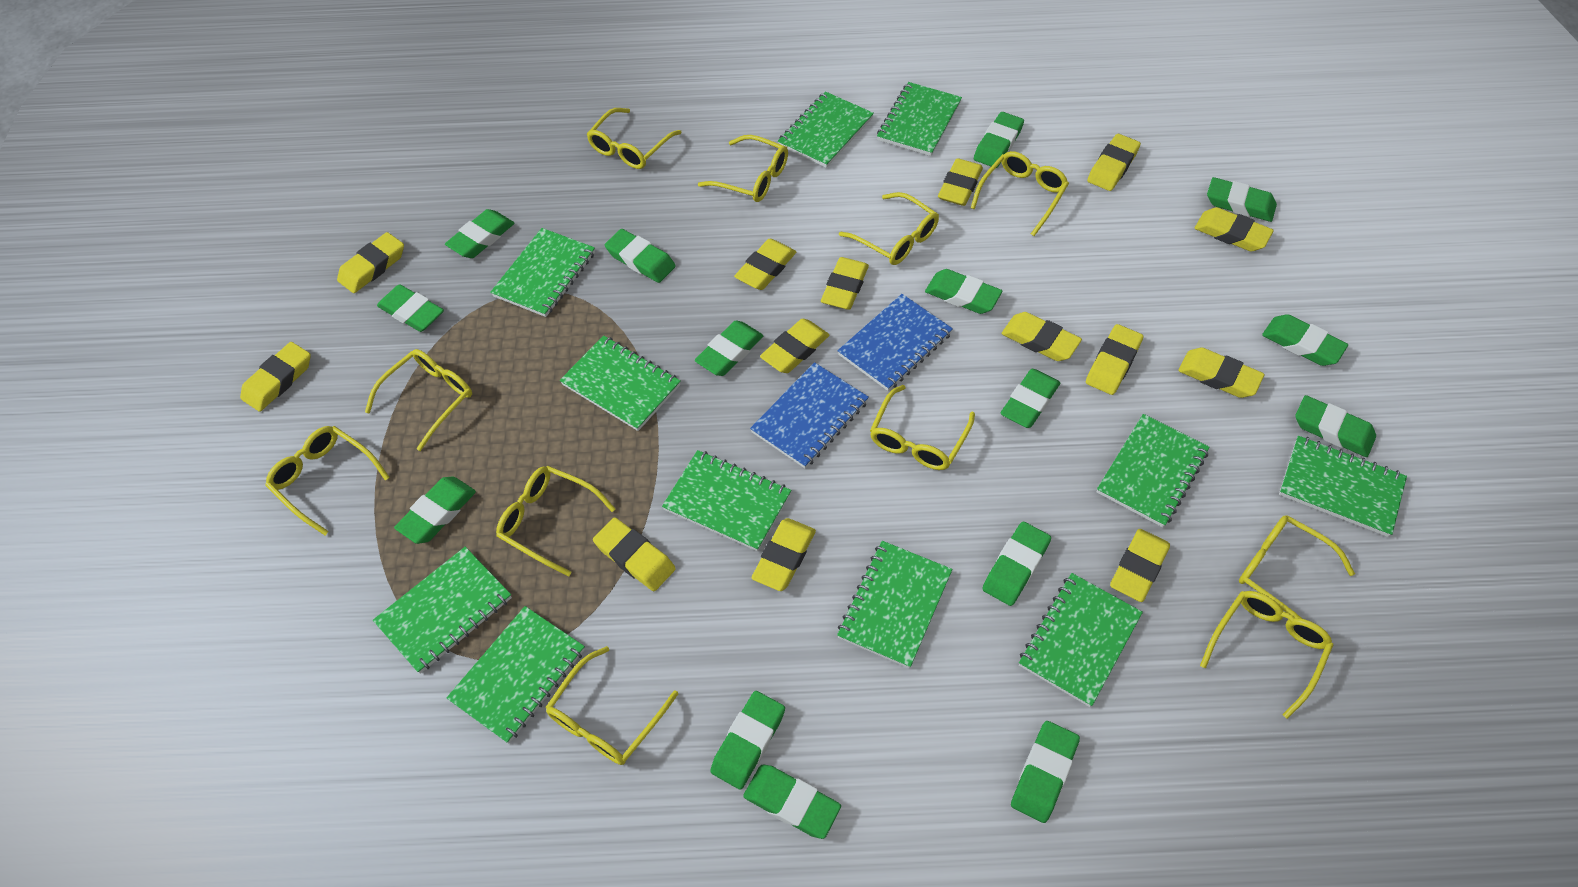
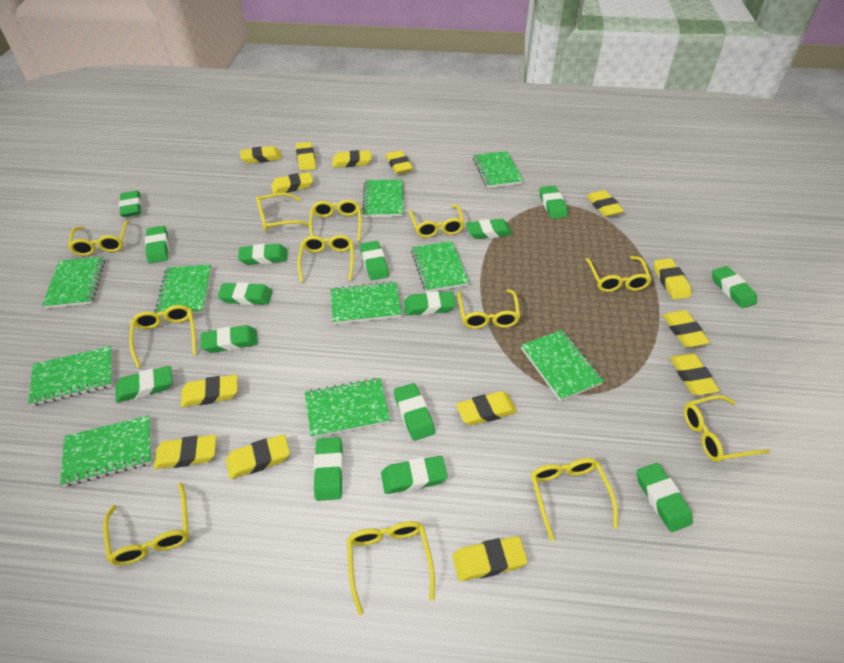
blue notebook: [750,362,869,468] [838,294,953,391] = 2 -> none = 0
green notebook: [373,547,512,674] [447,606,585,743] [490,228,595,317] [560,335,681,431] [662,450,791,551] [778,91,874,168] [837,541,952,668] [877,82,962,156] [1019,573,1143,707] [1097,414,1210,527] [1279,436,1407,537] = 11 -> [28,346,112,406] [42,257,105,309] [60,415,152,486] [155,264,212,317] [305,378,390,438] [330,281,402,324] [362,179,403,217] [411,241,469,292] [473,151,523,188] [521,330,604,401] = 10
yellow glasses: [265,426,390,535] [365,349,472,451] [496,466,616,576] [545,646,678,765] [587,108,682,169] [698,135,788,202] [839,192,939,265] [870,385,975,470] [971,151,1069,236] [1200,591,1333,719] [1239,515,1355,619] = 11 -> [68,221,129,256] [103,482,189,565] [129,305,196,368] [256,192,309,232] [297,235,354,283] [309,200,362,242] [347,521,435,615] [409,205,465,238] [458,289,520,329] [531,458,618,541] [585,256,652,292] [684,395,770,462] = 12

